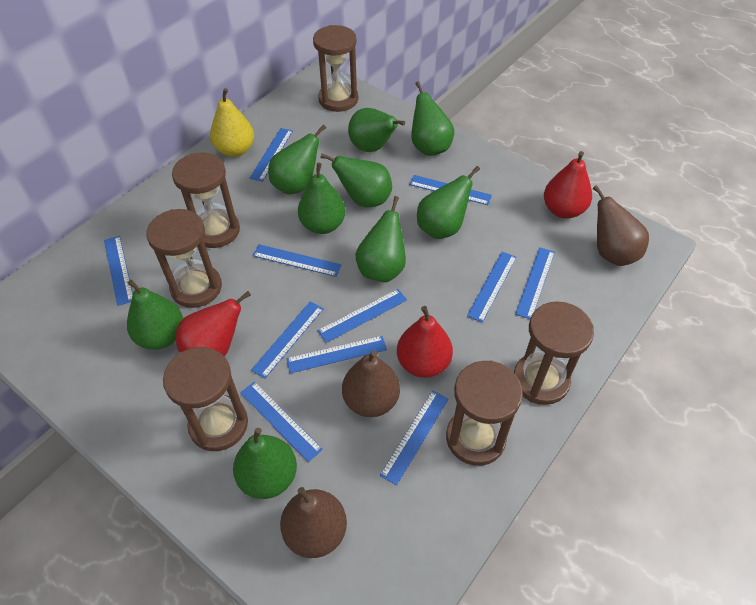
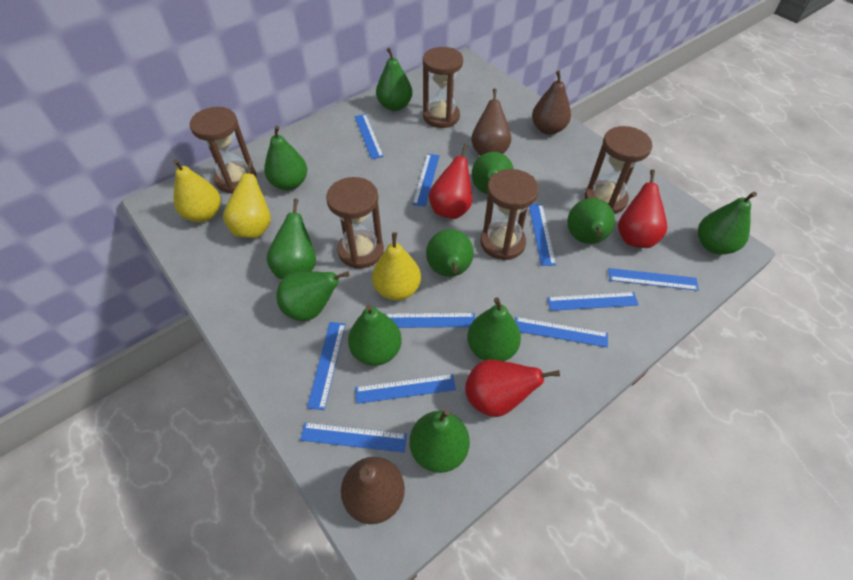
blue ruler: [104,236,133,306] [240,381,323,462] [249,128,293,182] [251,301,324,379] [253,244,341,277] [286,336,387,373] [317,289,407,343] [380,390,449,485] [409,175,492,205] [467,252,517,323] [515,247,555,319] = 11 -> [300,422,407,453] [307,322,346,410] [355,114,384,159] [355,374,456,404] [385,313,475,328] [412,154,440,207] [515,317,608,348] [529,204,556,266] [547,292,639,311] [609,268,699,291] = 10
brown hourglass: [146,209,222,308] [163,347,248,451] [172,153,240,248] [313,25,358,112] [446,360,523,466] [514,301,594,405] = 6 -> [190,107,257,194] [326,177,384,269] [423,47,463,128] [480,169,539,260] [585,126,652,214] = 5
green pear: [127,280,183,350] [233,428,297,499] [268,125,326,195] [298,163,346,234] [320,153,392,207] [348,108,405,152] [355,196,406,282] [411,81,454,156] [417,166,480,239] = 9 -> [264,126,307,190] [266,198,316,280] [276,271,350,321] [348,305,402,366] [376,48,412,111] [410,409,470,473] [426,229,474,277] [467,297,521,361] [472,152,513,194] [567,198,615,244] [698,192,757,254] = 11
yellow pear: [210,88,254,157] = 1 -> [173,159,221,222] [223,160,271,238] [372,232,421,300] = 3

